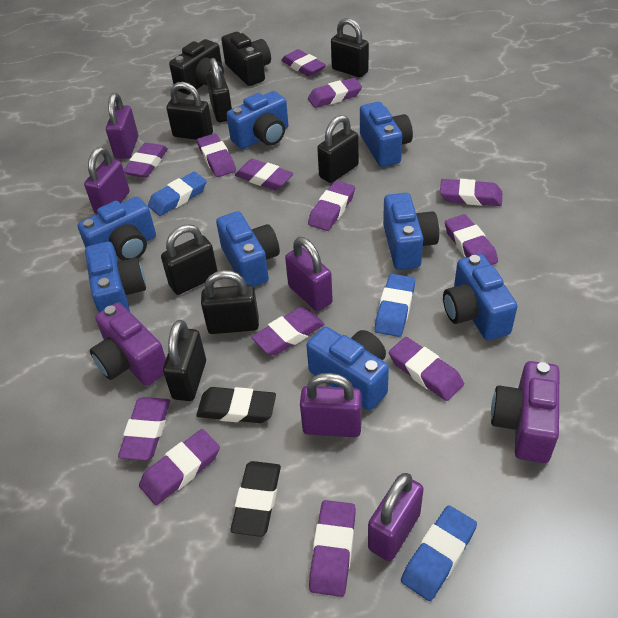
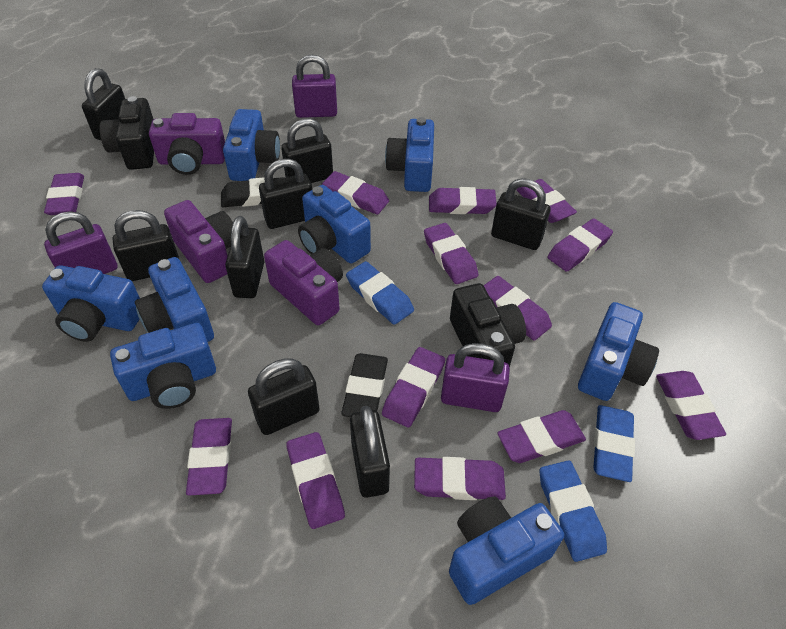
black padlock: [161,224,217,295] [163,320,206,401] [166,82,213,140] [201,270,259,334] [206,58,232,122] [317,115,359,183] [331,18,369,77] = 7 -> [82,68,125,140] [113,210,179,281] [225,216,265,298] [248,359,320,435] [259,159,312,229] [281,118,333,183] [350,406,390,498] [491,178,551,250] = 8
purple camera: [90,302,166,386] [491,361,559,463] = 2 -> [149,113,225,175] [164,200,233,283] [264,240,343,325] = 3
purple padlock: [84,147,130,214] [106,93,138,159] [285,237,333,311] [300,373,362,437] [368,473,424,561] = 5 -> [44,211,118,274] [292,54,337,118] [441,343,510,412] = 3

